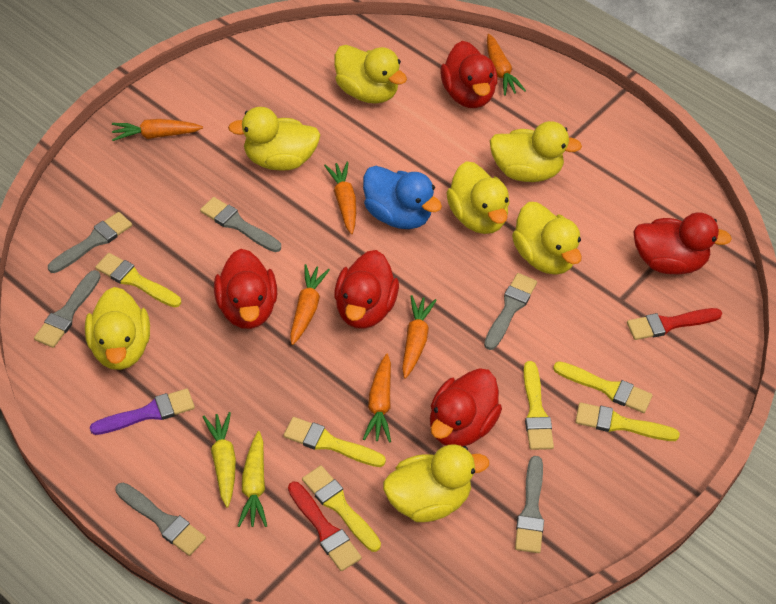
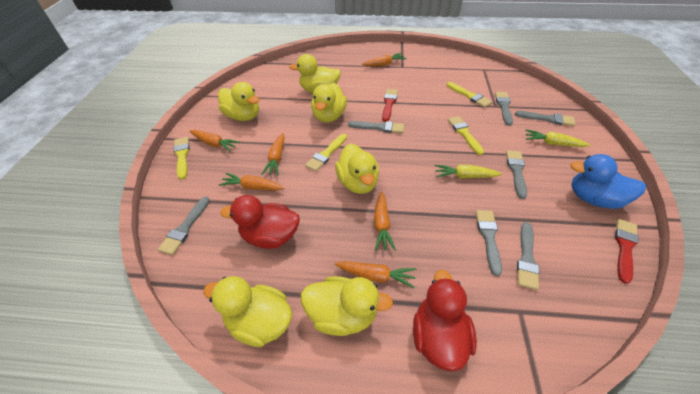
grey brush: [34,270,101,348] [48,212,132,273] [115,482,206,556] [200,197,281,252] [484,273,537,350] [515,456,544,553] = 6 -> [158,196,210,255] [348,121,404,133] [476,210,502,276] [495,92,513,126] [506,150,527,199] [515,111,575,126] [517,222,539,290] = 7
purple brush: [90,389,195,435] = 1 -> none = 0
red duck: [214,249,277,329] [334,250,399,329] [430,368,502,447] [440,41,497,108] [633,212,732,275] = 5 -> [220,195,300,249] [413,270,477,371] = 2
yellow brush: [95,253,181,307] [284,417,386,467] [302,465,381,552] [523,361,554,450] [553,361,653,413] [575,402,680,441] = 6 -> [173,137,190,180] [305,134,347,172] [447,82,492,108] [448,116,484,155] = 4
yellow duck: [85,287,150,370] [228,107,320,171] [334,45,407,104] [383,444,489,522] [446,161,509,234] [490,121,582,182] [512,202,582,275] = 7 -> [203,276,293,347] [218,82,259,121] [289,54,341,93] [301,276,393,336] [311,83,347,123] [335,143,379,194] = 6

